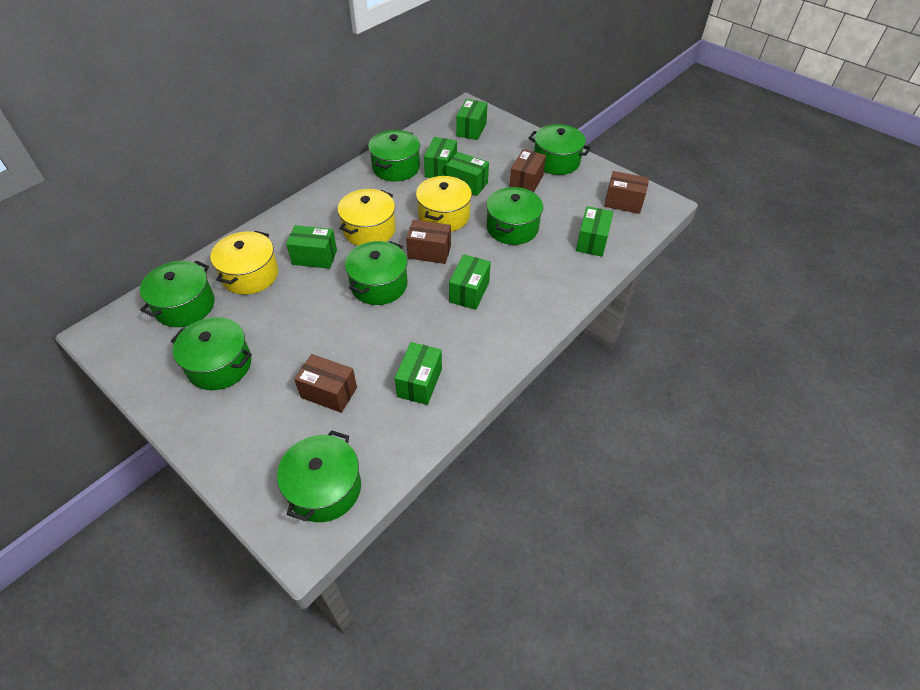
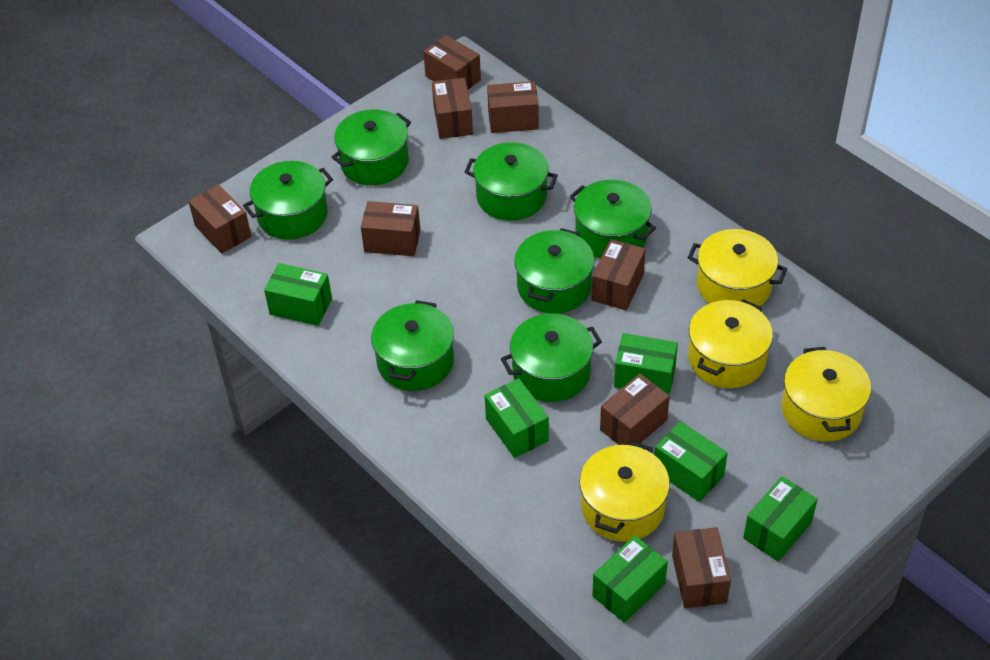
brown box: [294,354,357,413] [406,220,451,264] [509,149,546,192] [604,171,649,214] = 4 -> [188,184,251,254] [361,201,421,256] [423,35,481,90] [432,78,473,139] [487,81,539,133] [592,239,646,311] [600,374,670,445] [672,527,731,608] = 8
green box: [286,225,337,269] [395,342,442,405] [424,137,457,178] [446,152,489,196] [449,254,491,310] [456,99,488,140] [576,206,613,257] = 7 -> [264,263,332,326] [485,378,549,458] [592,535,668,623] [614,333,678,395] [654,421,728,502] [743,476,818,562] = 6
yellow pot: [210,231,278,295] [338,189,396,246] [416,176,472,232] = 3 -> [579,441,670,542] [688,229,787,306] [688,299,773,388] [782,347,871,441] = 4

